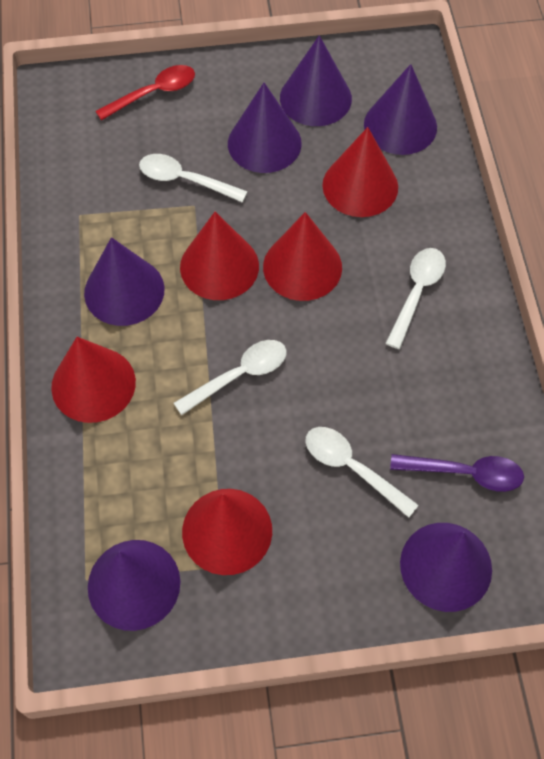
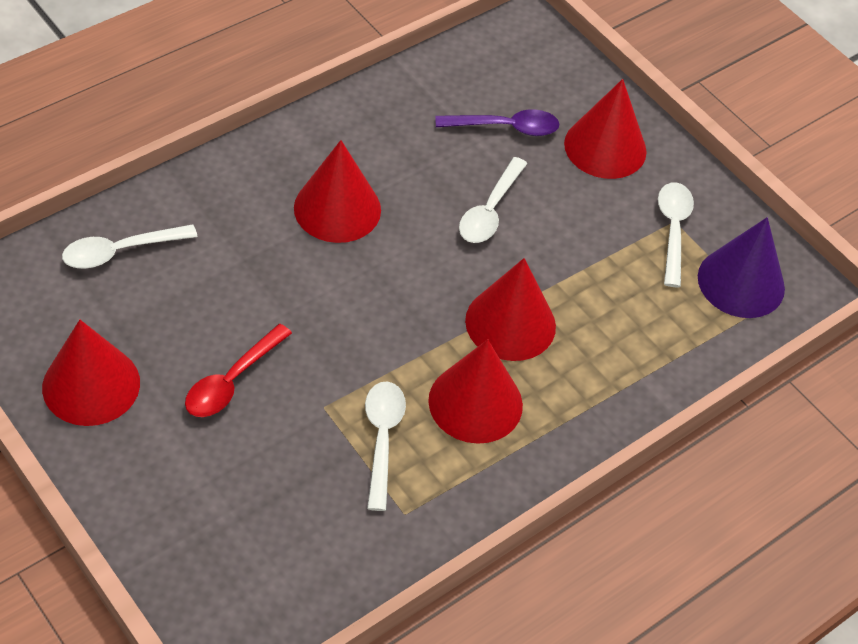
purple cone: [84,237,164,326] [88,540,180,631] [228,83,302,173] [280,35,352,126] [364,64,437,155] [400,523,492,612] = 6 -> [698,217,785,318] = 1

